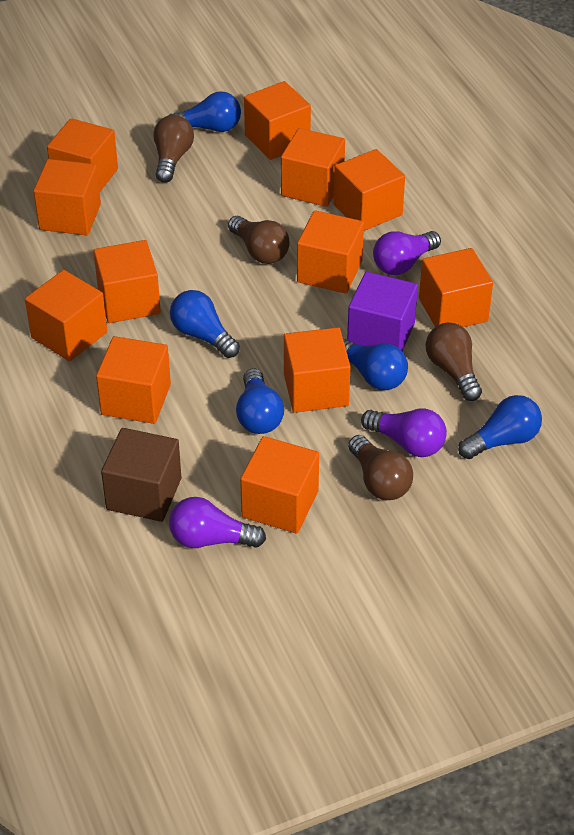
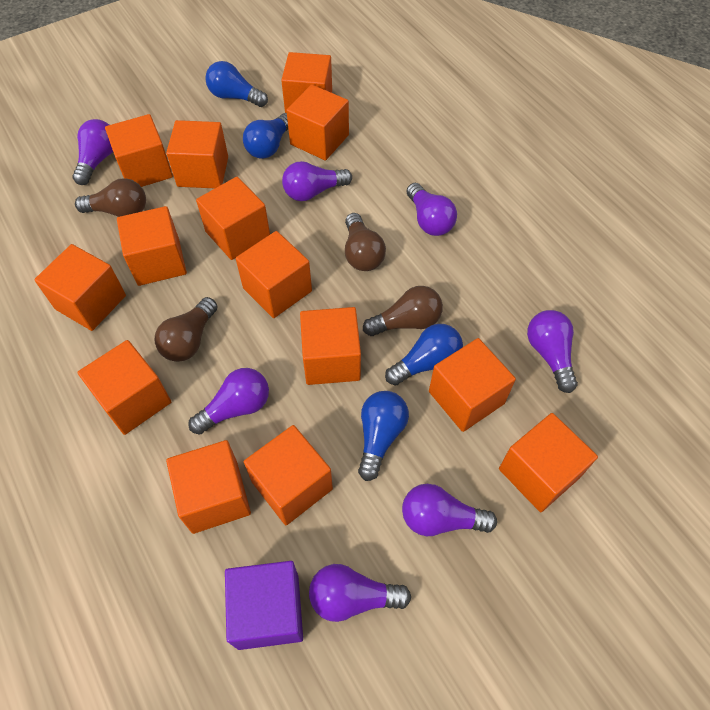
blue light bulb: [170,91,241,132] [170,290,240,358] [236,368,284,434] [343,339,408,390] [458,395,542,459] = 5 -> [205,61,268,107] [243,113,288,159] [358,391,409,481] [385,324,463,386] = 4
brown cube: [101,428,181,522] = 1 -> none = 0
orange cube: [25,270,107,361] [33,159,101,235] [47,118,118,191] [93,240,161,323] [96,336,171,424] [240,436,319,534] [244,81,311,160] [281,128,345,207] [284,327,351,413] [297,210,364,294] [334,149,405,231] [419,248,493,327] = 12 -> [34,244,126,331] [77,340,171,435] [105,114,173,187] [117,206,187,286] [166,120,228,188] [166,440,251,534] [196,177,270,260] [236,231,312,318] [244,425,333,525] [281,52,332,113] [286,85,349,160] [300,307,361,385] [429,338,516,432] [499,413,598,512] = 14
purple light bulb: [169,497,266,548] [361,408,447,457] [373,231,441,275] = 3 -> [72,119,113,185] [188,368,269,435] [282,161,352,201] [309,564,411,622] [402,484,497,536] [406,183,457,236] [527,310,578,393] = 7

